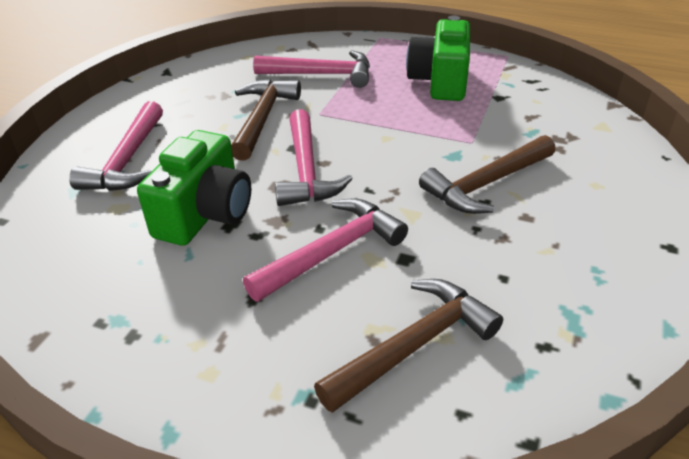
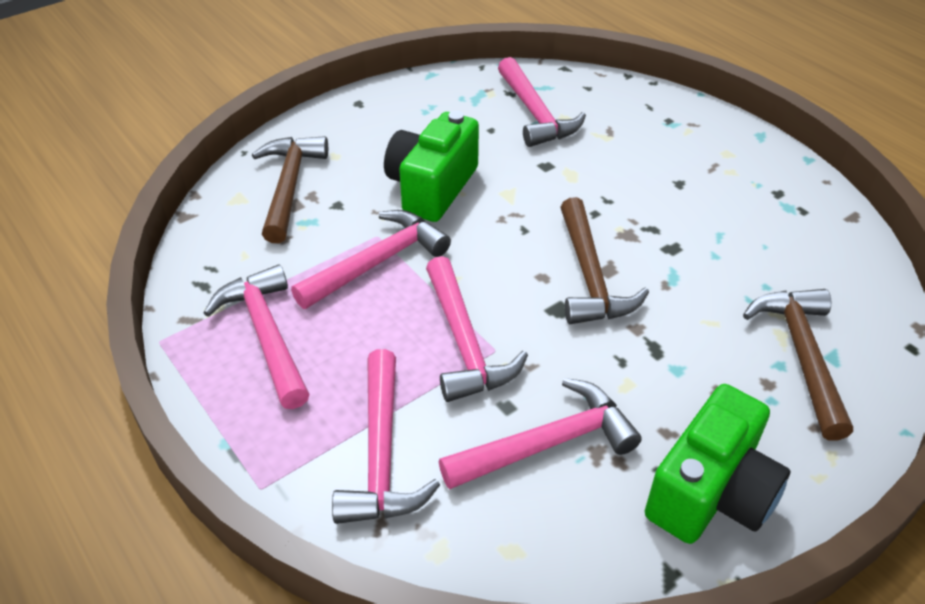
pink hammer: [69,101,163,191] [243,198,408,302] [253,50,370,88] [275,109,353,206] = 4 -> [204,264,309,409] [291,210,451,309] [332,349,440,524] [426,256,528,402] [439,378,642,489] [498,57,586,147] = 6

